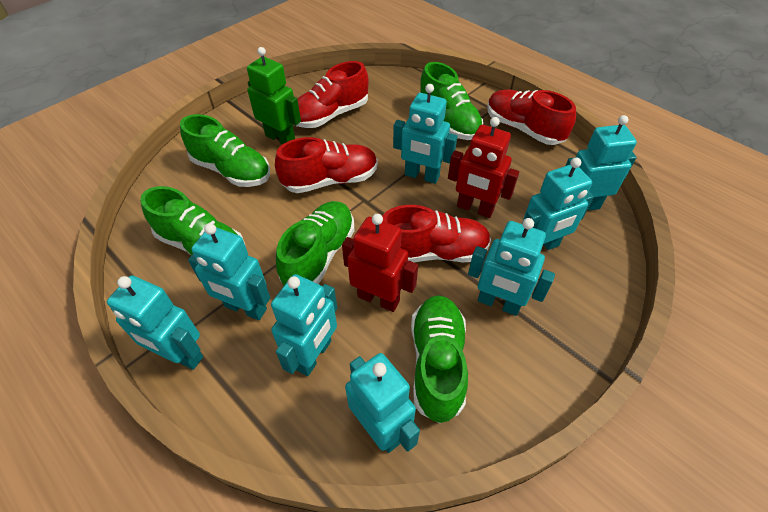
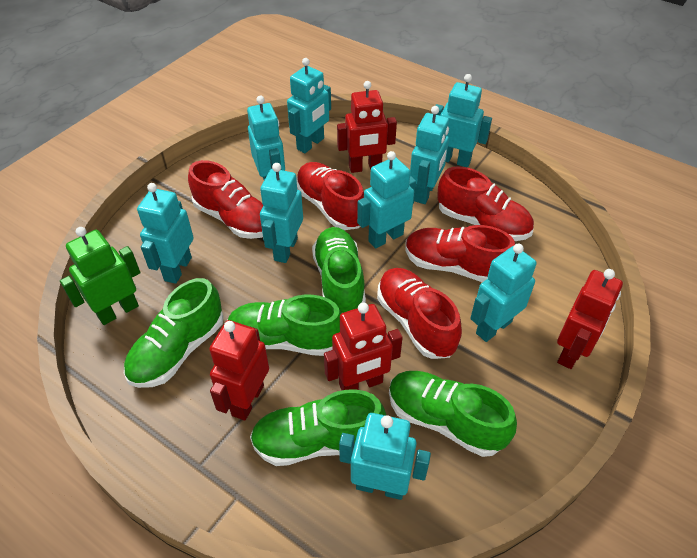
red robot: [342,214,418,312] [448,117,519,218] = 2 -> [209,320,269,421] [324,303,403,390] [337,81,397,173] [557,269,623,369] = 4
red shoe: [275,137,378,193] [295,61,369,128] [382,205,491,262] [487,89,576,145] = 4 -> [188,160,263,239] [296,162,364,230] [377,268,462,359] [405,225,515,282] [437,166,534,241] = 5
turquoise robot: [107,276,203,370] [188,223,270,320] [271,274,337,376] [345,353,420,453] [393,84,457,184] [468,218,555,316] [522,158,594,250] [566,115,637,210] = 8 -> [137,183,194,284] [247,95,285,180] [260,163,303,263] [287,58,331,153] [339,413,431,500] [357,151,416,249] [410,106,449,204] [435,74,492,167] [470,244,537,342] = 9

